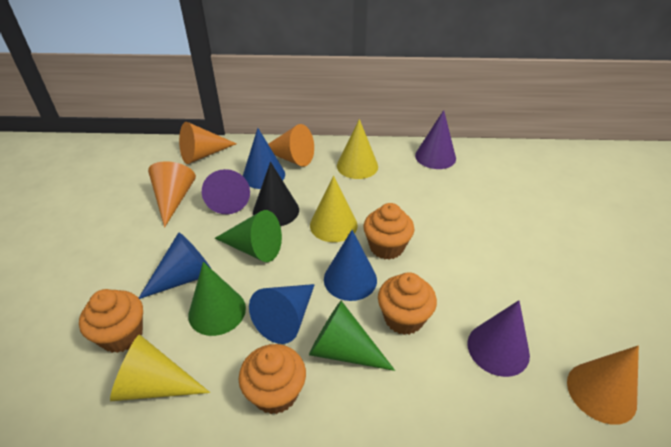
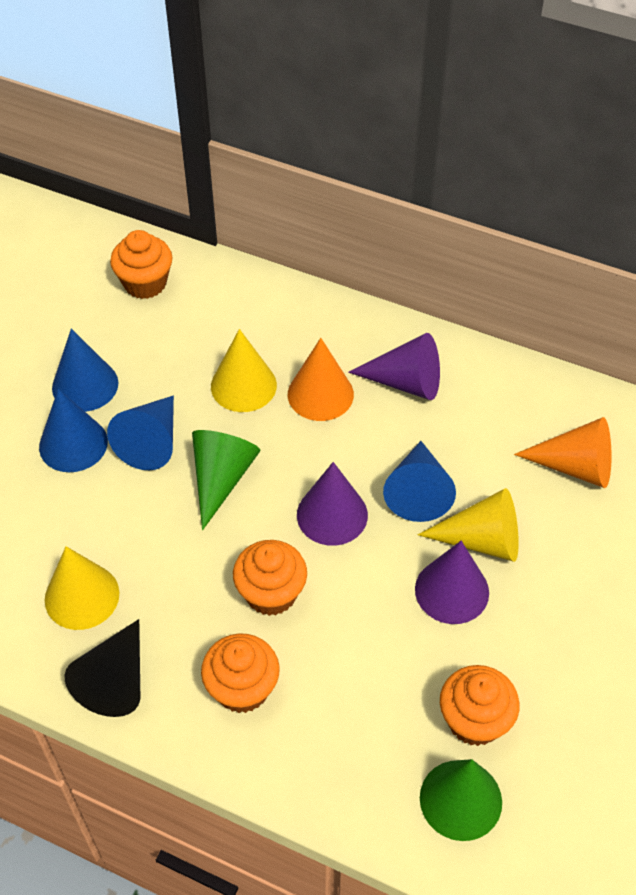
green cone: [188,262,246,336] [215,210,282,262] [309,301,395,371] = 3 -> [192,430,260,530] [420,759,502,841] = 2
orange cone: [148,161,196,228] [179,122,237,164] [268,124,314,167] [567,346,639,425] = 4 -> [288,338,354,421] [514,417,612,488] = 2

